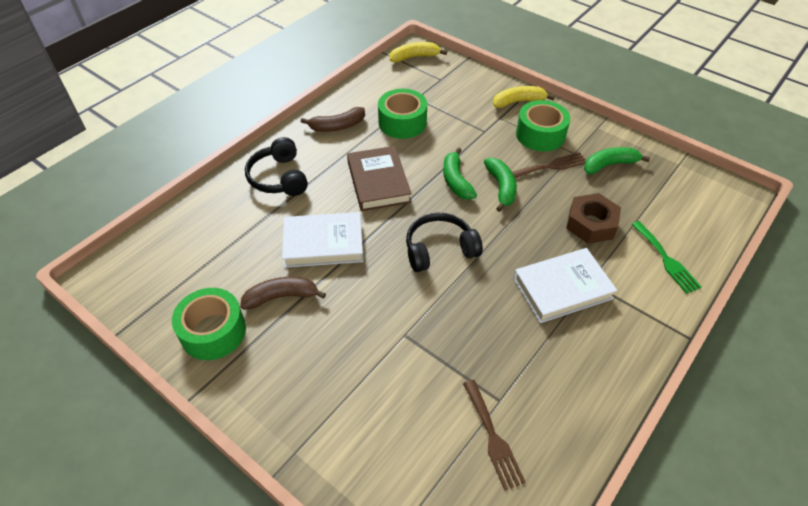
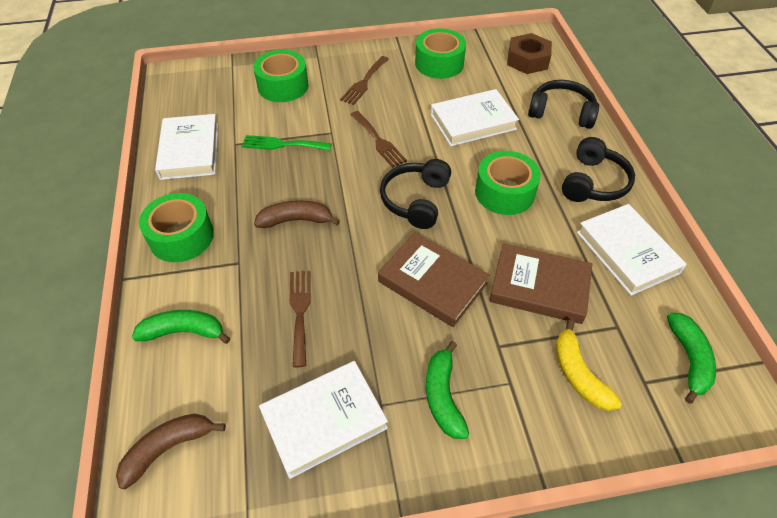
black headphones: [245,137,308,196] [406,213,483,272] = 2 -> [380,159,451,229] [528,80,599,129] [562,137,635,202] = 3
brown book: [347,146,412,211] = 1 -> [378,233,490,327] [489,243,592,324] = 2
brown fork: [463,380,526,490] [512,152,586,178] = 2 -> [290,271,311,367] [340,56,389,105] [350,111,407,168] = 3
green tape: [172,288,246,360] [378,89,427,139] [516,100,570,151] = 3 -> [139,193,214,262] [253,50,309,102] [415,28,466,79] [475,151,541,215] = 4
white book: [282,212,364,268] [513,248,617,323] = 2 -> [155,114,218,180] [259,361,388,479] [431,89,519,146] [577,204,687,296] = 4
yellow banana: [390,42,447,63] [493,86,555,108] = 2 -> [555,320,622,411] = 1

